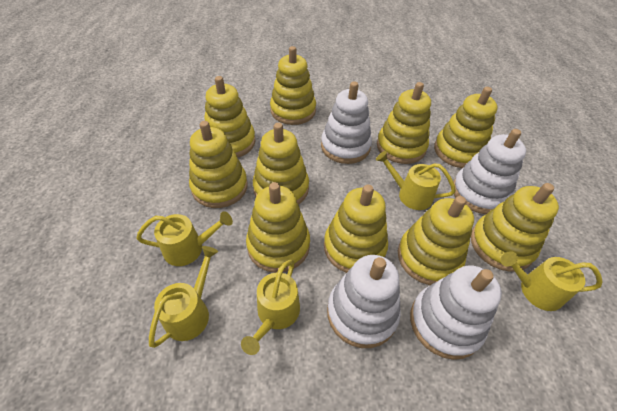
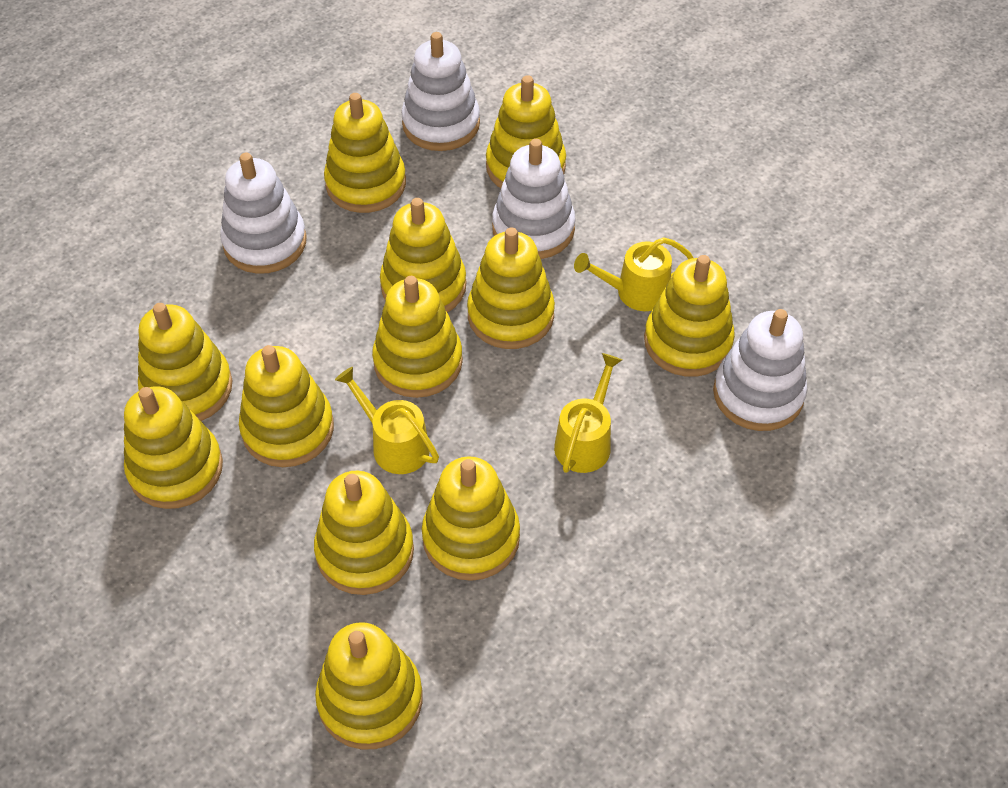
yellow stacking toy: [189,121,248,208] [204,76,256,158] [246,182,310,273] [253,123,309,205] [270,46,316,125] [324,185,388,273] [377,82,431,164] [398,196,474,285] [434,87,497,168] [471,183,559,272] = 10 -> [124,386,223,509] [138,303,233,421] [239,345,334,467] [314,471,414,595] [315,622,422,750] [324,93,406,213] [372,276,463,398] [380,198,466,313] [422,456,520,581] [467,227,555,349] [486,75,566,188] [644,255,735,377] = 12
yellow watering can: [136,211,233,266] [149,246,218,348] [241,259,300,355] [376,151,456,210] [500,251,603,311] = 5 -> [335,367,439,474] [554,353,622,473] [574,237,694,311] = 3

